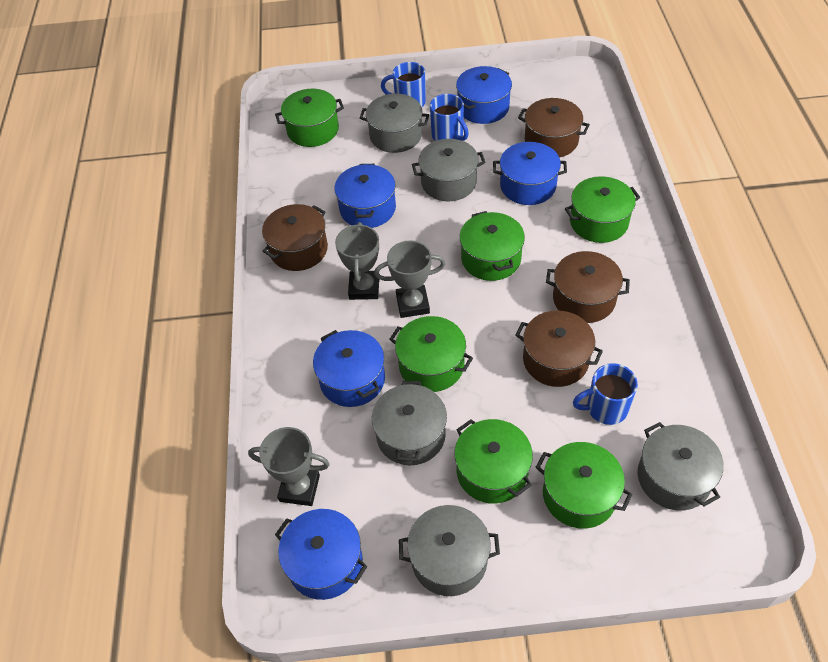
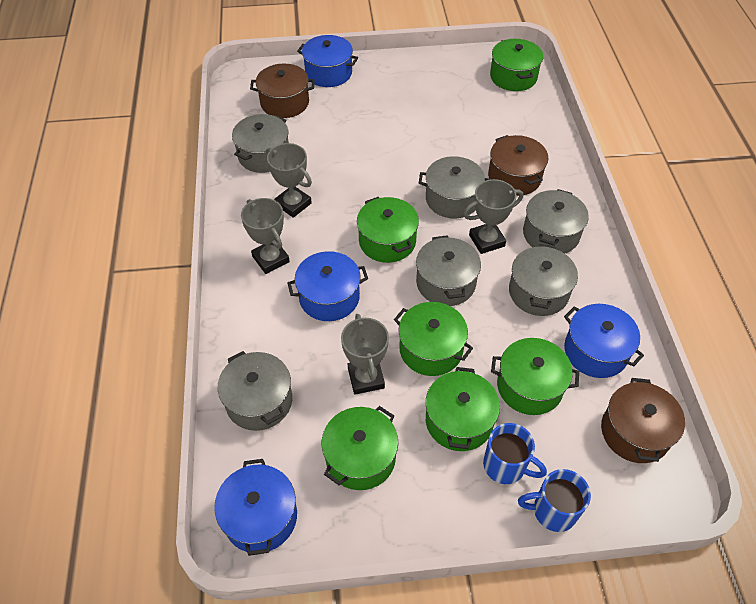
blue mug: [381,62,426,107] [430,94,469,141] [573,363,638,425] = 3 -> [483,423,547,484] [518,469,591,532] = 2
blue pot: [275,509,368,600] [313,330,385,407] [334,164,396,228] [456,66,512,124] [493,142,567,205] = 5 -> [214,459,297,556] [287,251,368,321] [297,35,358,87] [564,304,644,378] = 4
brown pot: [262,204,328,271] [515,311,603,387] [518,98,590,158] [546,251,630,323] = 4 -> [250,64,315,118] [488,135,548,196] [601,378,685,463] = 3
grey pot: [360,94,429,153] [372,381,447,465] [399,505,500,596] [412,139,486,201] [638,422,723,511] = 5 -> [218,351,292,431] [232,114,289,173] [416,235,481,306] [419,156,490,219] [509,244,578,316] [523,189,589,254] = 6
grey trophy: [248,427,330,506] [335,222,379,300] [375,240,446,318] = 3 -> [241,198,290,274] [266,143,312,218] [341,314,389,395] [463,179,523,254] = 4

